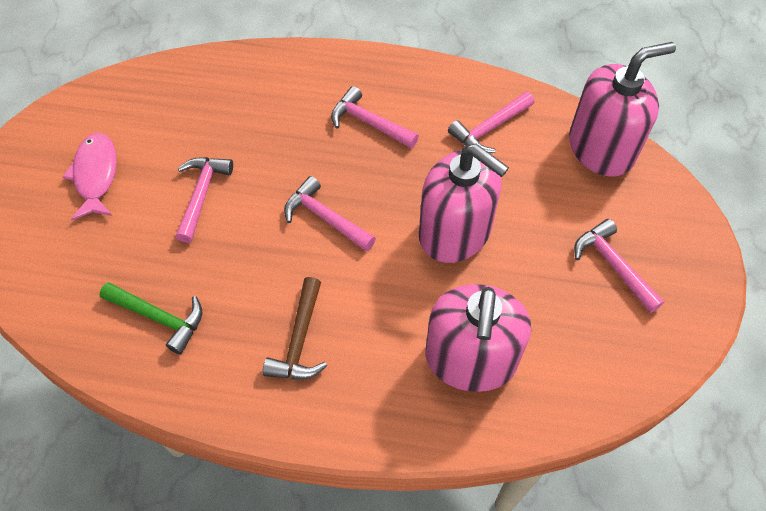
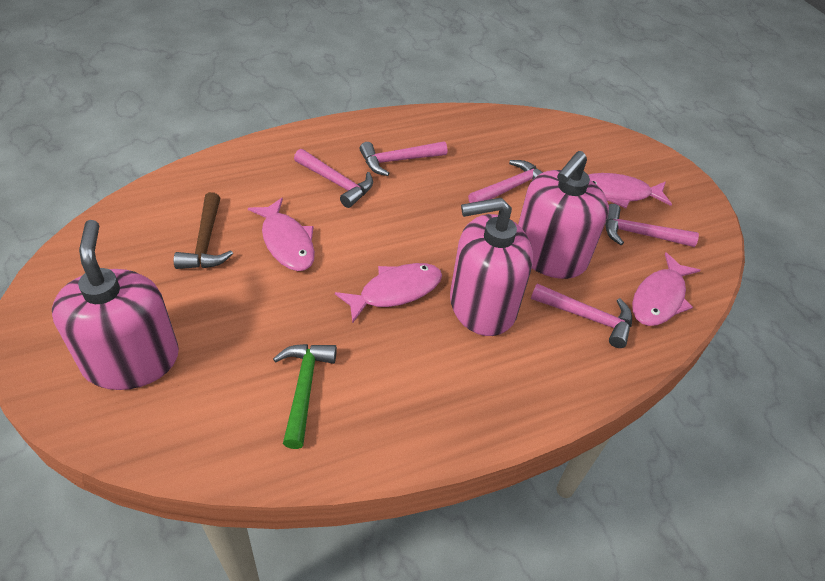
pink fish: [63,133,117,220] = 1 -> [248,198,315,271] [335,263,442,324] [588,173,672,208] [632,252,700,326] = 4

